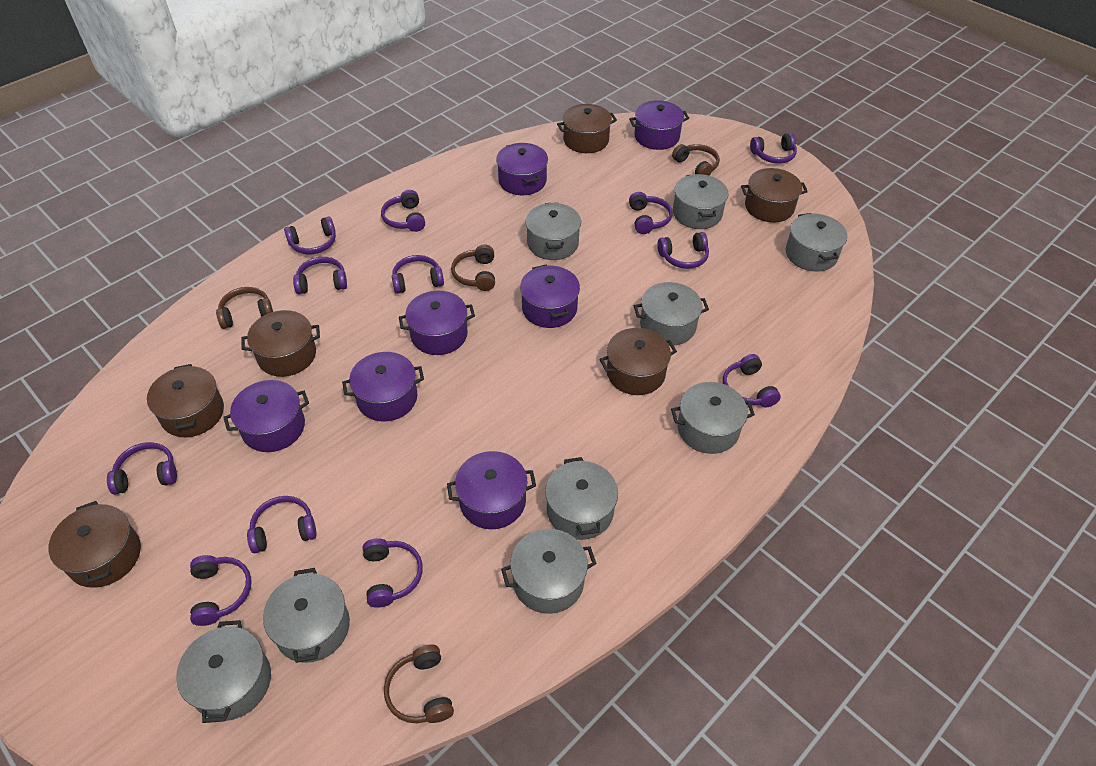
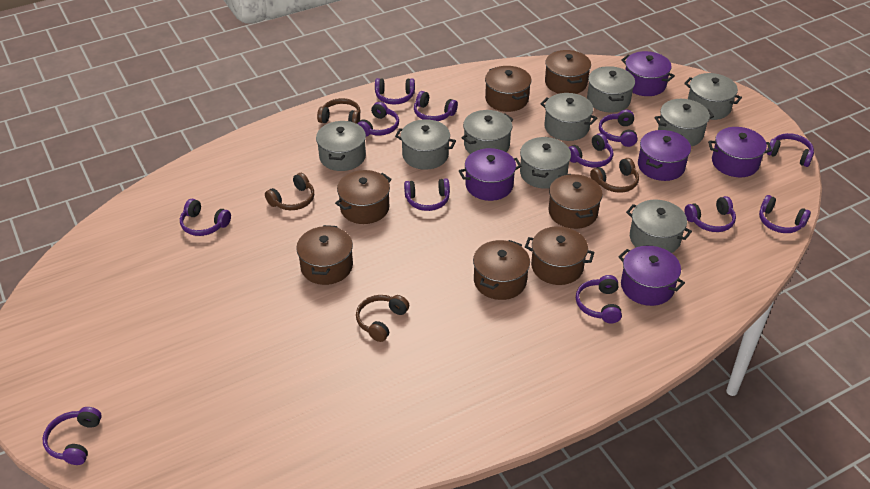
brown pot: [48,501,141,588] [147,364,224,437] [241,310,320,377] [557,104,617,153] [600,328,677,395] [741,168,808,222] = 6 -> [296,225,353,285] [335,170,392,224] [473,240,530,300] [485,66,532,112] [525,226,595,285] [545,50,591,94] [549,174,603,229] = 7
purple pot: [223,380,309,452] [342,352,424,421] [399,291,475,355] [447,451,536,529] [496,143,548,195] [520,265,580,328] [629,100,689,150] = 7 -> [459,148,522,201] [618,246,685,306] [621,51,675,96] [638,130,691,181] [708,127,772,177] = 5

